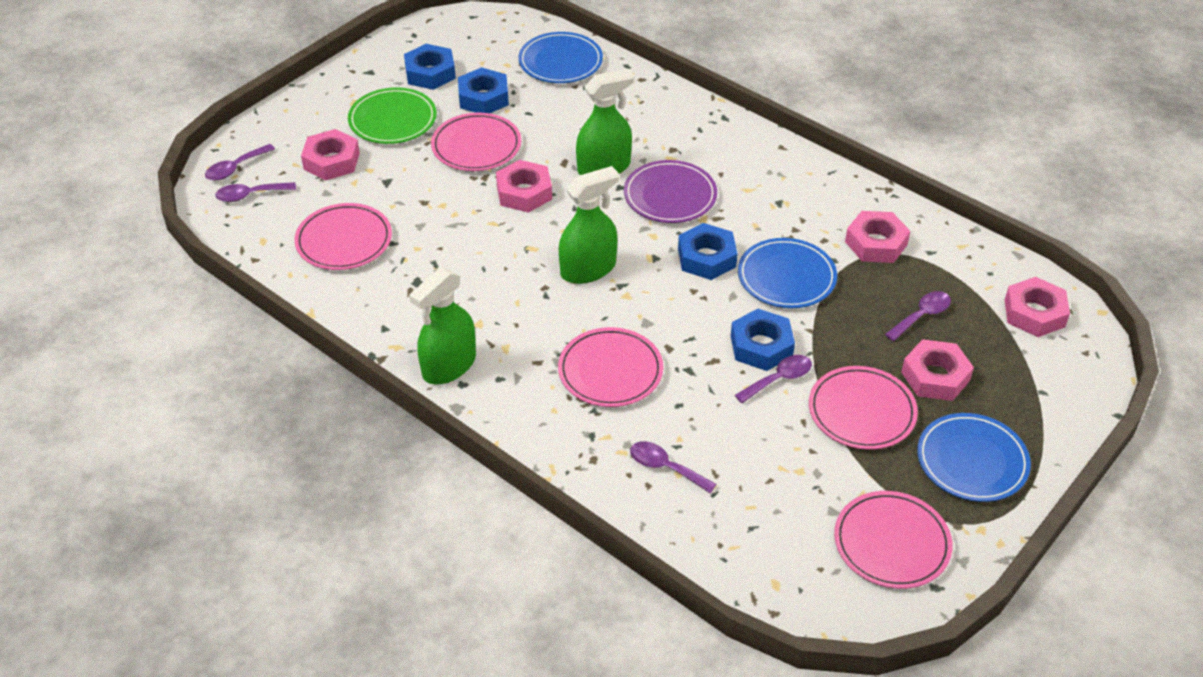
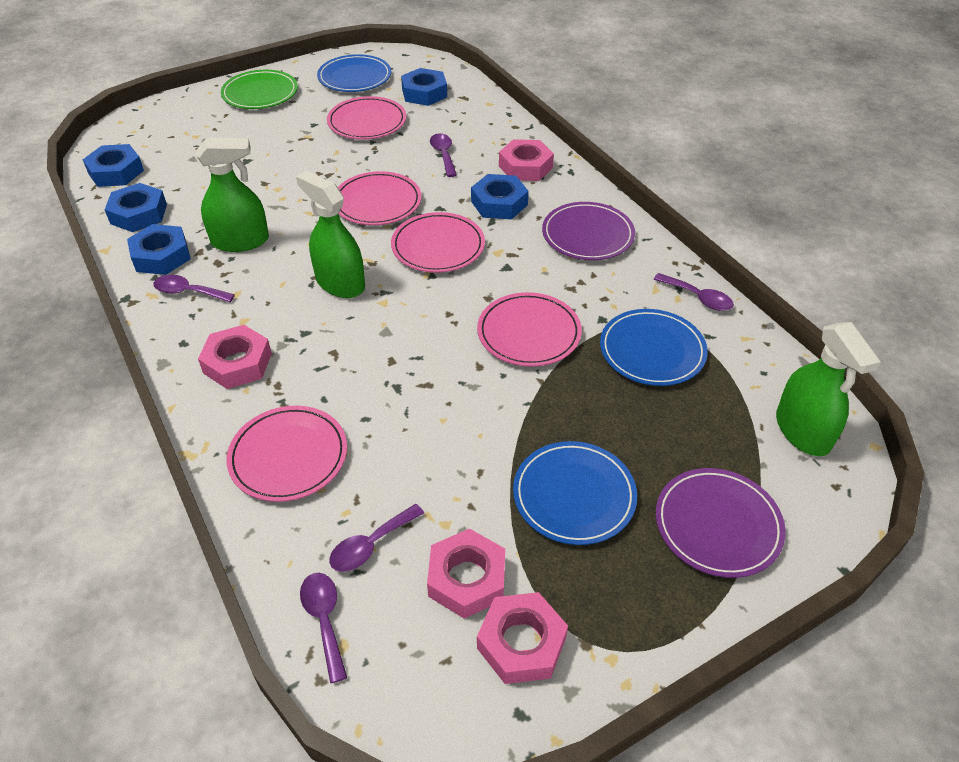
blue nut: [404,44,456,90] [458,67,509,113] [678,223,738,280] [731,309,795,371] = 4 -> [83,144,144,187] [104,183,167,232] [127,224,191,275] [401,68,447,106] [471,174,529,220] = 5
pink nut: [301,129,360,180] [496,160,552,213] [845,211,910,263] [901,339,974,401] [1005,277,1070,337] = 5 -> [198,325,272,389] [427,528,505,619] [477,592,568,684] [499,139,554,181] = 4
purple plate: [624,160,717,223] = 1 -> [542,202,635,260] [656,468,786,578] = 2

